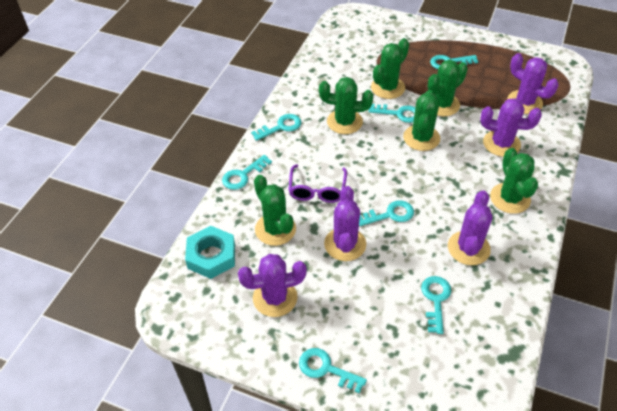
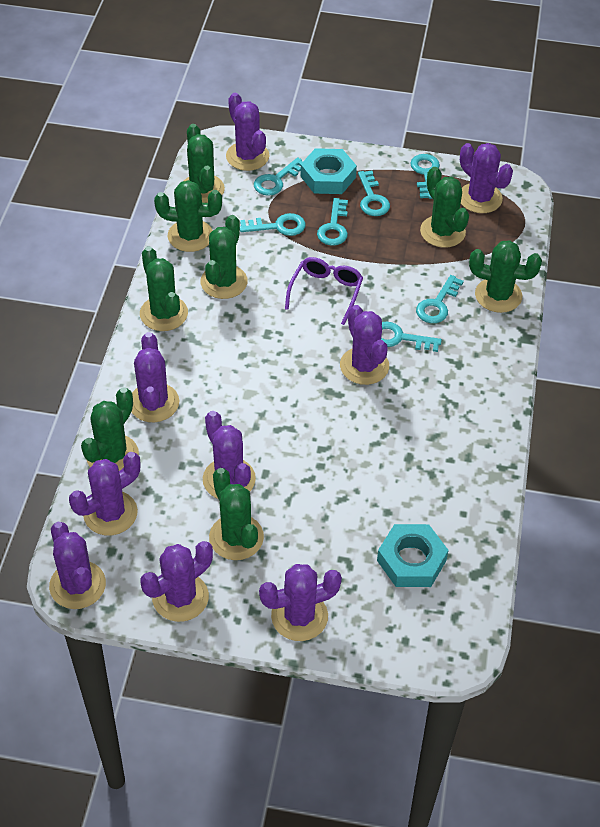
green cactus: [254,175,296,246] [319,77,373,134] [371,38,409,99] [403,90,440,151] [427,60,468,116] [490,148,538,214] = 6 -> [81,387,139,471] [140,246,188,331] [154,180,222,252] [184,124,225,203] [200,215,248,299] [209,468,264,560] [420,167,469,248] [469,240,542,313] = 8
purple cactus: [238,254,307,317] [324,186,366,261] [448,191,493,265] [480,98,542,157] [507,53,559,114] = 5 -> [49,522,106,609] [69,452,140,535] [131,332,179,422] [141,541,213,622] [203,411,256,499] [226,93,269,171] [259,564,342,641] [340,305,389,385] [460,143,513,213] = 9
turquoise nut: [185,226,235,279] = 1 -> [300,148,357,194] [377,524,449,587] = 2

